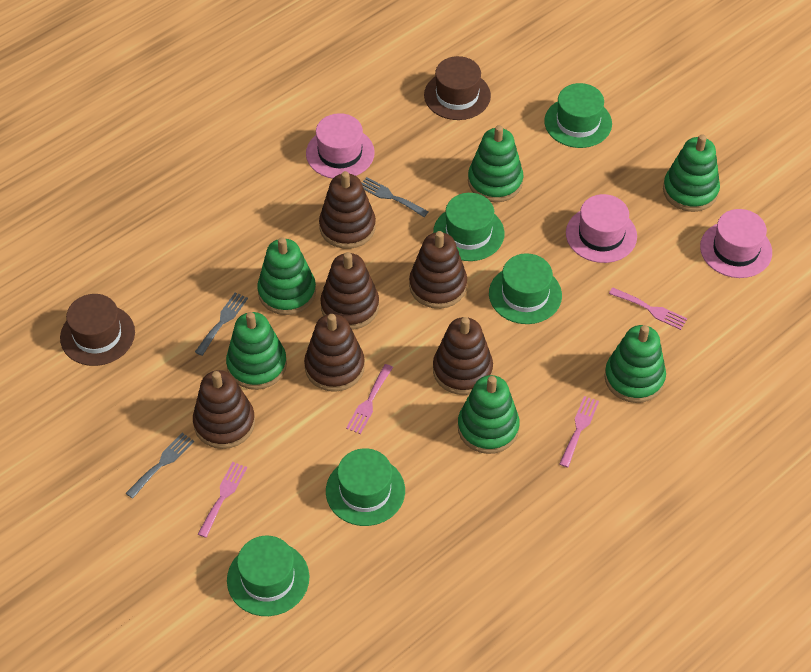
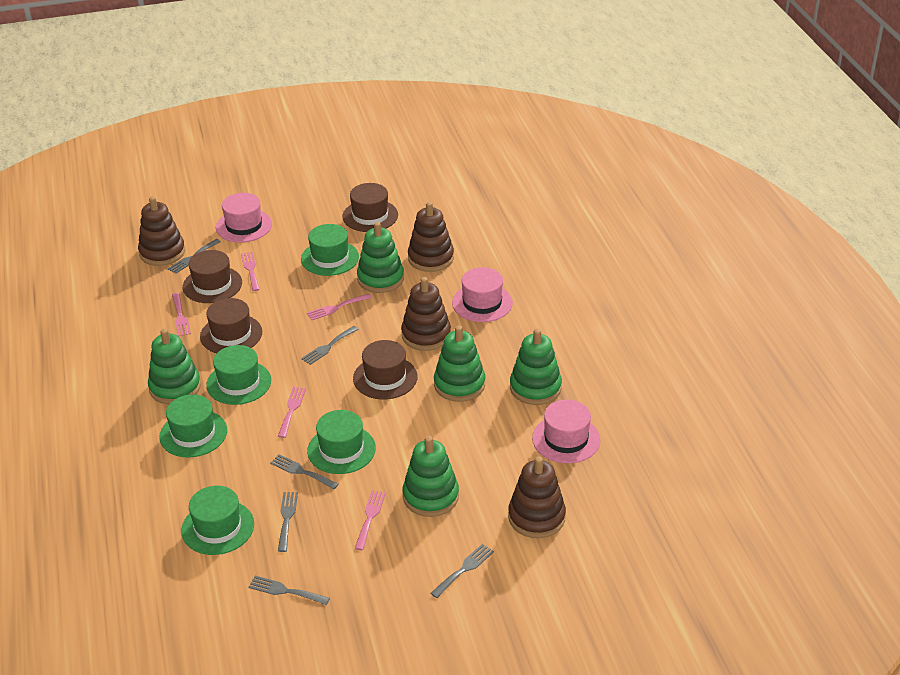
brown hat: [60,294,135,366] [424,56,491,120] = 2 -> [183,250,242,303] [200,298,262,353] [342,183,398,232] [353,340,418,400] = 4
brown stacking toy: [193,370,255,449] [304,314,365,392] [319,171,376,249] [320,252,379,330] [409,231,467,309] [433,317,493,395] = 6 -> [138,196,185,266] [401,277,451,351] [408,202,454,272] [508,456,566,538] = 4
green stacking toy: [226,312,287,390] [257,237,316,315] [458,375,520,454] [468,125,523,202] [604,325,666,403] [663,135,720,212] = 6 -> [148,329,201,404] [357,222,404,293] [403,436,459,517] [434,326,485,402] [510,329,562,405] = 5
grey fork: [126,433,194,499] [195,292,248,356] [362,177,429,217] = 3 -> [168,239,221,274] [248,576,330,605] [270,454,338,489] [278,492,298,552] [301,326,359,365] [430,544,494,598] = 6
pink fork: [198,462,247,538] [346,364,393,434] [559,396,599,468] [609,287,687,330] = 4 -> [172,293,191,336] [241,252,260,291] [278,387,306,438] [307,294,372,320] [355,490,386,550] = 5

